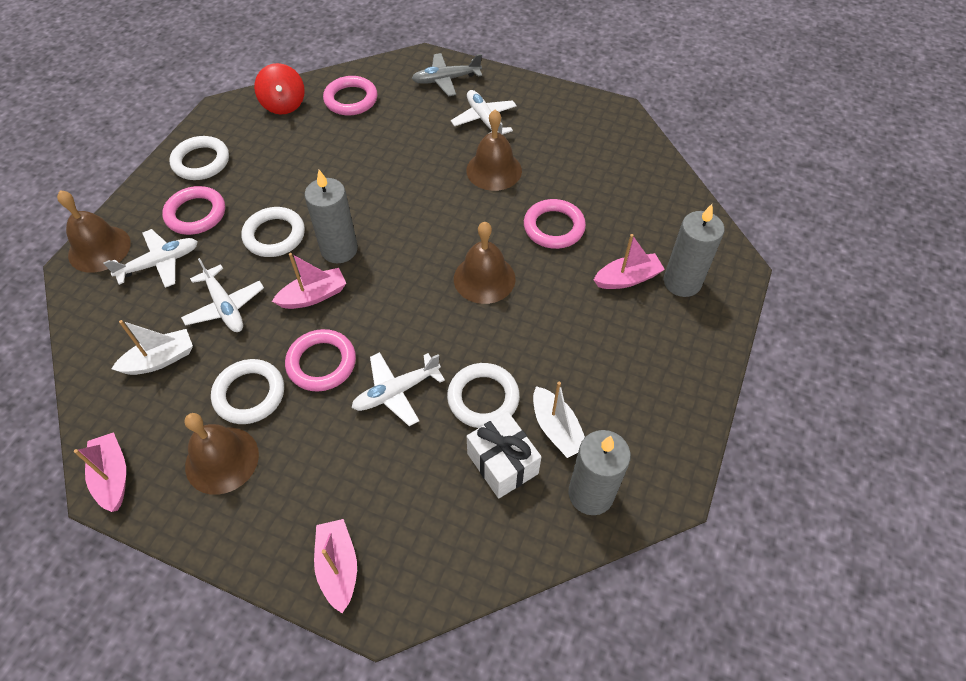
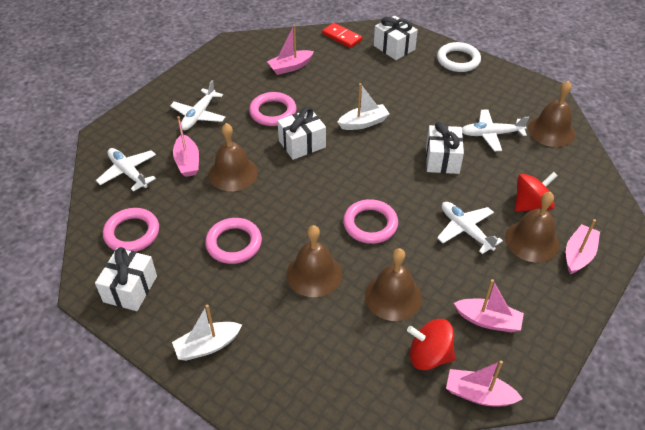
brown bell: [57,191,131,273] [184,413,259,495] [454,222,516,304] [466,110,522,191] = 4 -> [209,123,258,191] [286,225,342,297] [365,248,422,321] [505,192,560,263] [528,81,575,147] = 5
grey candle: [305,170,358,263] [568,430,631,515] [664,204,725,297] = 3 -> none = 0
grey plane: [412,53,482,96] = 1 -> none = 0
pink boat: [74,432,126,512] [272,253,346,309] [314,519,357,613] [594,234,665,289] = 4 -> [173,116,199,177] [267,25,314,75] [446,360,523,406] [454,279,524,333] [566,219,600,274] = 5
red domino: none = 0 -> [322,23,362,48] = 1
red spinning top: [254,63,305,114] = 1 -> [407,319,455,370] [515,172,558,212] = 2
white gift: [467,412,542,499] = 1 -> [95,247,157,311] [278,107,326,160] [374,16,418,60] [426,122,464,174] = 4
white ring: [170,136,229,180] [211,359,284,424] [241,207,305,257] [447,363,520,428] = 4 -> [437,42,481,72] = 1

